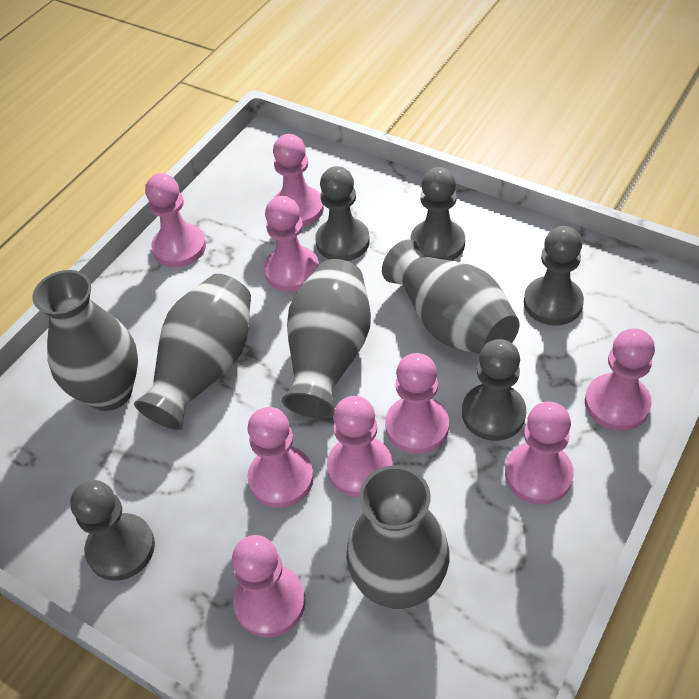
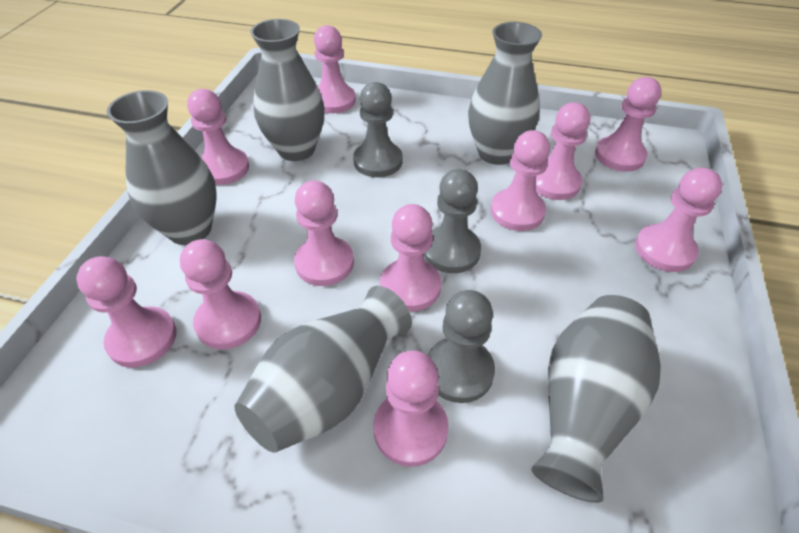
grey pawn: [70,480,155,581] [315,166,370,261] [411,167,465,261] [462,339,526,441] [524,226,584,326] = 5 -> [353,82,402,177] [424,169,481,273] [428,290,495,403] = 3
pink pawn: [145,173,206,267] [232,535,306,638] [247,407,314,508] [264,196,319,292] [273,134,324,227] [327,396,392,497] [385,353,449,454] [505,401,574,505] [585,328,655,431] = 9 -> [76,256,176,368] [180,239,261,350] [187,89,249,185] [294,180,354,286] [314,25,356,113] [373,350,449,467] [380,204,441,312] [490,130,550,231] [536,102,590,200] [595,77,661,172] [635,168,722,272] = 11

